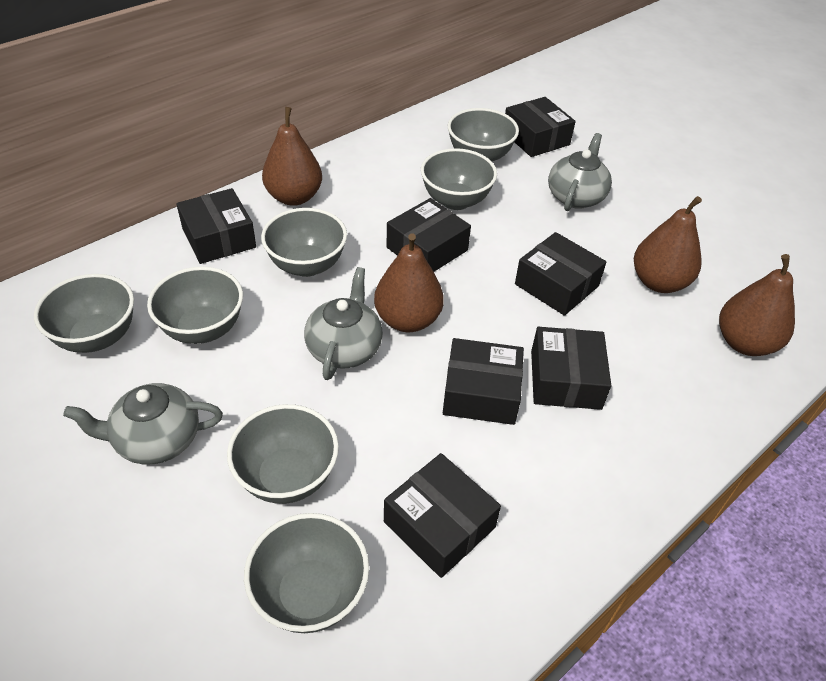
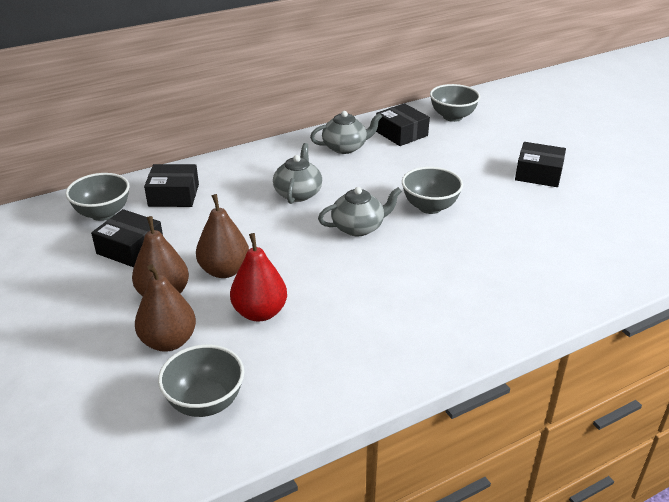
black box: [176,188,256,264] [384,453,501,578] [386,198,471,272] [443,338,524,425] [505,97,576,157] [515,232,606,316] [531,327,611,410] = 7 -> [91,209,163,267] [144,164,199,207] [376,103,430,146] [515,142,566,187] = 4
brown pear: [262,107,322,206] [374,233,444,332] [634,196,702,293] [719,254,795,356] = 4 -> [132,216,189,296] [135,264,196,352] [196,194,249,278] = 3
grey bowl: [34,274,134,353] [147,267,243,344] [227,404,339,504] [244,513,369,633] [261,208,347,277] [421,148,497,210] [448,108,519,161] = 7 -> [66,173,130,221] [158,345,244,417] [402,167,463,214] [430,84,480,122] = 4
red pear: none = 0 -> [230,233,287,321] = 1

